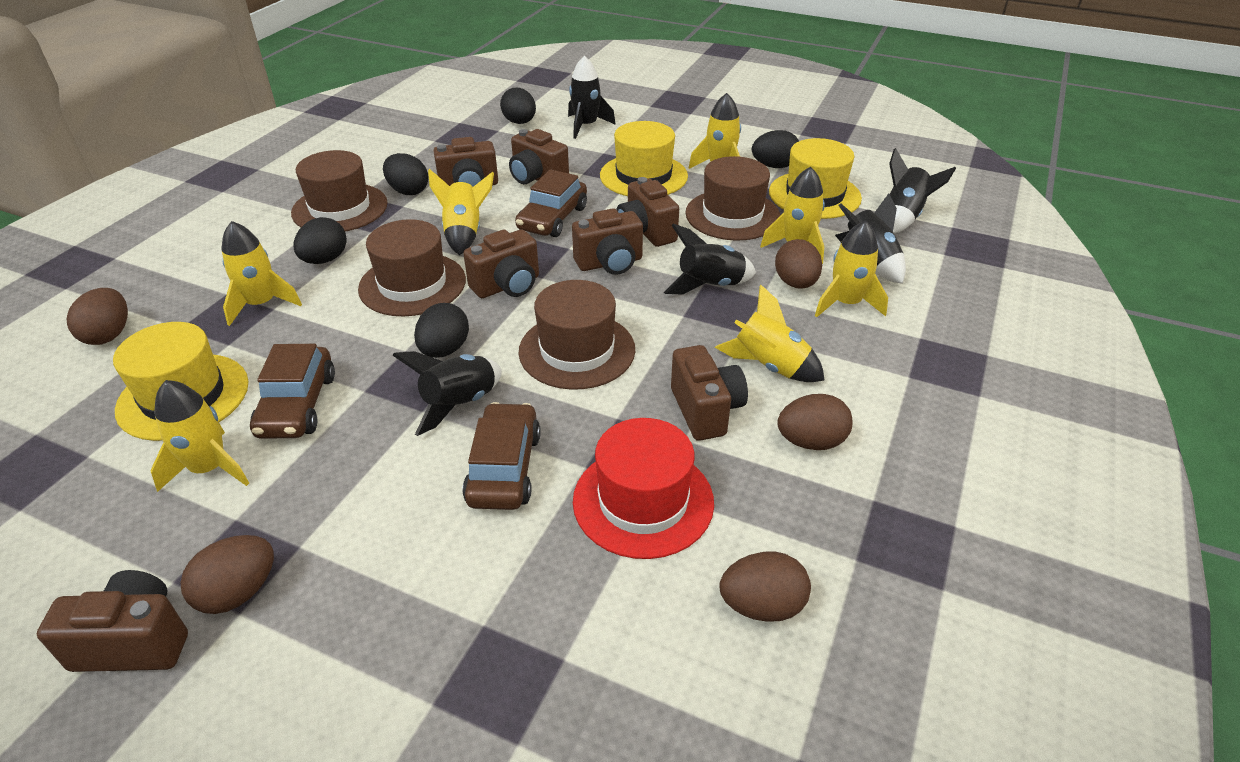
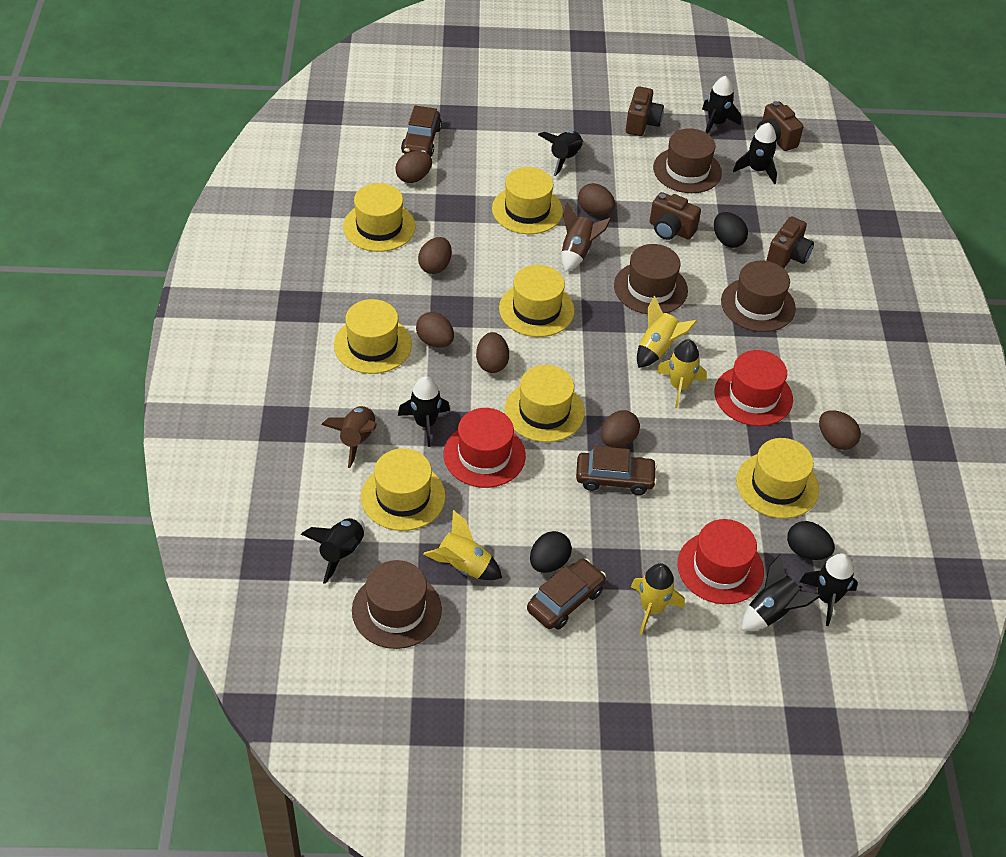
black egg: [293,217,347,264] [383,153,429,195] [414,303,469,358] [500,88,536,124] [752,130,799,168] = 5 -> [530,531,572,573] [714,212,748,248] [787,521,835,560] = 3
black rocket: [392,351,502,436] [568,56,616,139] [664,224,756,295] [835,193,906,284] [889,148,956,233] = 5 -> [301,518,365,584] [398,376,450,447] [538,130,583,176] [702,76,741,134] [733,123,777,185] [742,554,821,631] [799,553,858,626] = 7
brown camera: [37,570,188,672] [434,137,498,187] [463,229,539,298] [509,129,569,184] [572,208,643,275] [616,177,679,247] [671,345,748,441] = 7 -> [626,86,664,136] [650,192,701,240] [757,101,803,151] [766,216,814,269] = 4
brown egg: [67,288,128,345] [181,535,274,614] [720,551,811,622] [775,239,822,289] [777,394,853,450] = 5 -> [395,151,432,183] [416,312,454,348] [418,237,452,274] [476,332,509,373] [578,183,615,215] [601,410,640,448] [819,410,861,450] = 7
brown rocket: none = 0 -> [321,406,377,468] [561,202,612,272] = 2
red hat: [573,418,714,559] = 1 -> [443,408,526,488] [677,519,764,604] [714,350,793,426] = 3
yellow hat: [113,322,249,441] [600,121,688,196] [769,138,862,219] = 3 -> [334,299,412,374] [343,183,416,252] [361,448,446,531] [492,167,563,234] [499,265,575,337] [505,365,585,442] [736,438,819,519] = 7
yellow rocket: [150,380,249,492] [221,221,302,326] [428,169,494,255] [689,93,741,169] [715,285,825,382] [760,167,825,264] [815,220,888,317] = 7 -> [423,510,502,580] [631,563,685,635] [637,296,697,368] [656,339,707,408] = 4

